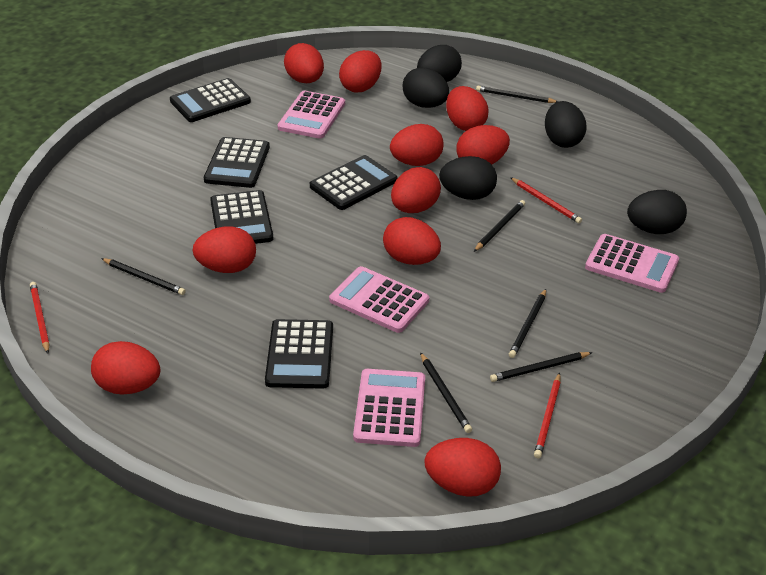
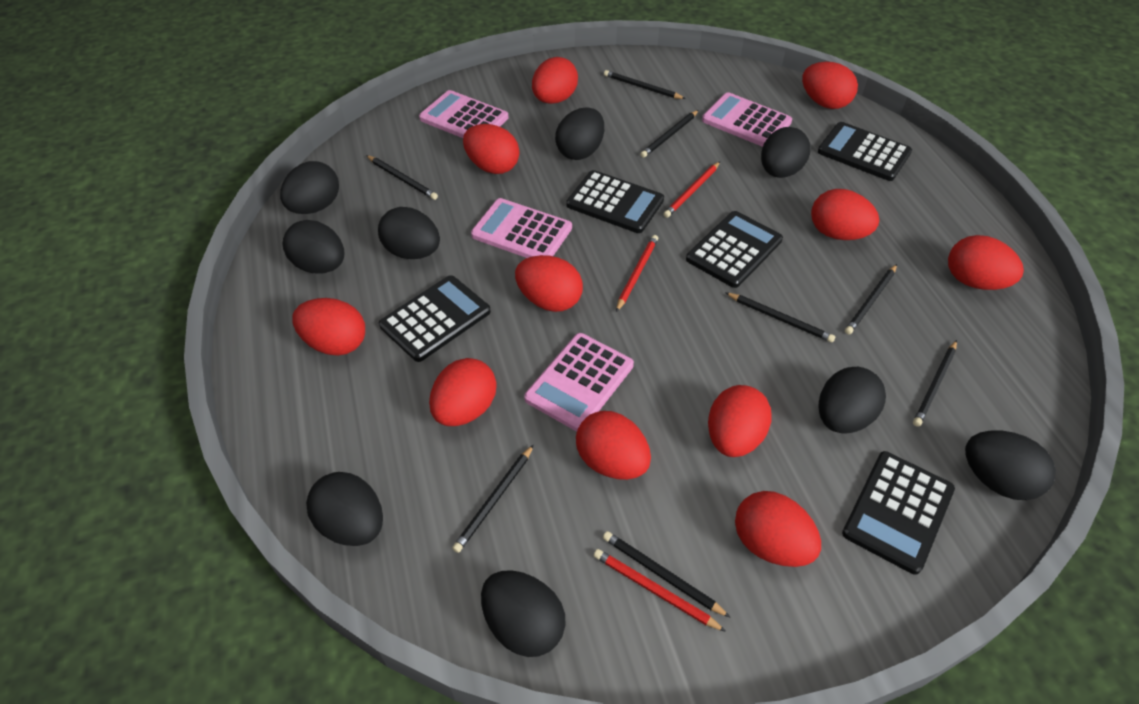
black egg: [403,67,449,108] [417,45,462,82] [439,156,497,200] [545,101,587,148] [627,190,687,234] = 5 -> [280,161,339,214] [282,220,344,273] [306,472,383,546] [378,207,440,259] [481,570,566,657] [555,107,604,160] [761,127,811,178] [819,367,886,433] [965,431,1056,500] = 9
black pencil: [101,258,186,295] [420,352,472,433] [474,200,525,252] [476,86,558,103] [490,352,593,382] [509,289,546,358] = 6 -> [366,155,438,200] [452,444,534,553] [603,531,730,617] [604,70,686,99] [640,110,699,158] [725,292,835,343] [845,264,897,335] [913,340,957,427] = 8
red egg: [91,341,161,395] [193,227,256,273] [284,43,324,83] [339,50,382,93] [383,217,441,265] [390,124,444,166] [391,167,441,213] [425,438,501,497] [446,86,489,131] [457,125,510,165] = 10 -> [292,298,365,356] [429,358,496,426] [463,124,520,174] [515,255,583,312] [532,57,578,104] [576,411,651,480] [708,385,771,457] [735,491,821,567] [802,62,858,109] [811,189,879,240] [948,235,1024,290] = 11

